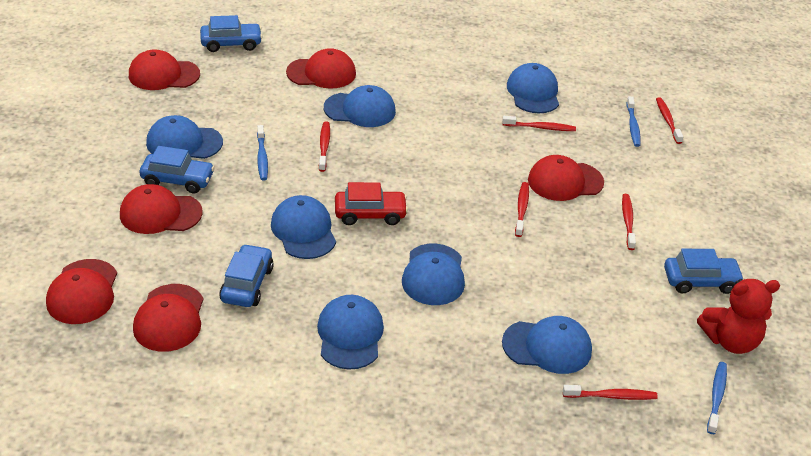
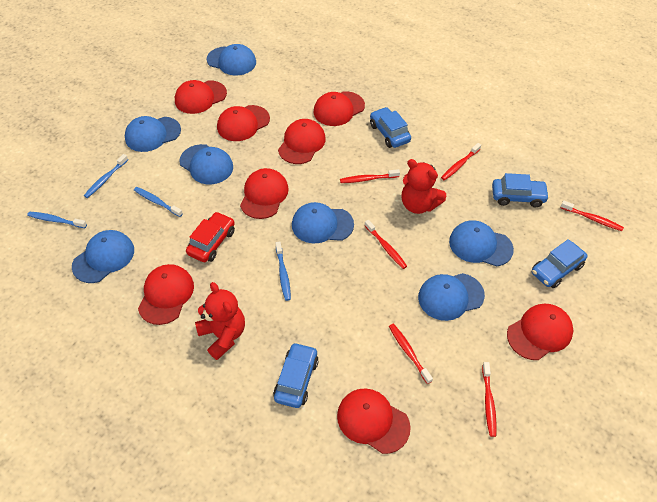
blue toothbrush: [257,125,268,180] [627,96,641,147] [707,362,727,434] = 3 -> [27,212,87,228] [84,154,128,198] [134,187,183,217] [276,242,291,301] = 4
red cap: [46,259,117,324] [120,184,202,234] [129,49,200,90] [133,284,204,352] [286,48,356,89] [528,155,604,201] = 6 -> [138,264,194,325] [175,80,227,114] [217,105,270,141] [240,168,289,219] [278,119,326,164] [314,91,365,126] [337,388,411,454] [507,304,573,360] = 8
red teddy bear: [697,279,780,354] = 1 -> [195,282,245,360] [402,159,446,214] = 2

